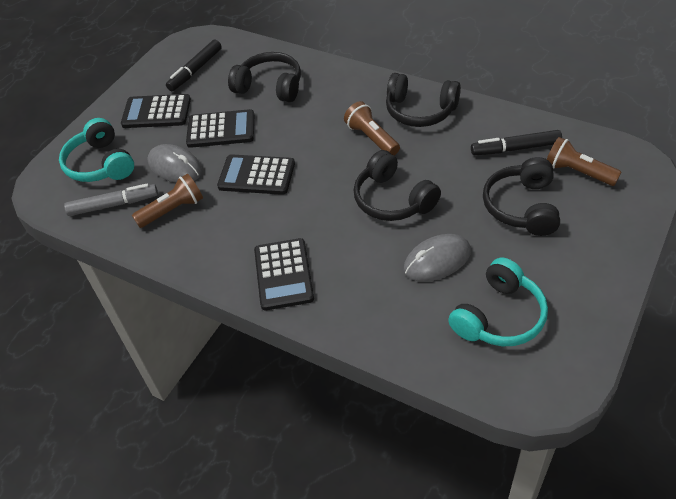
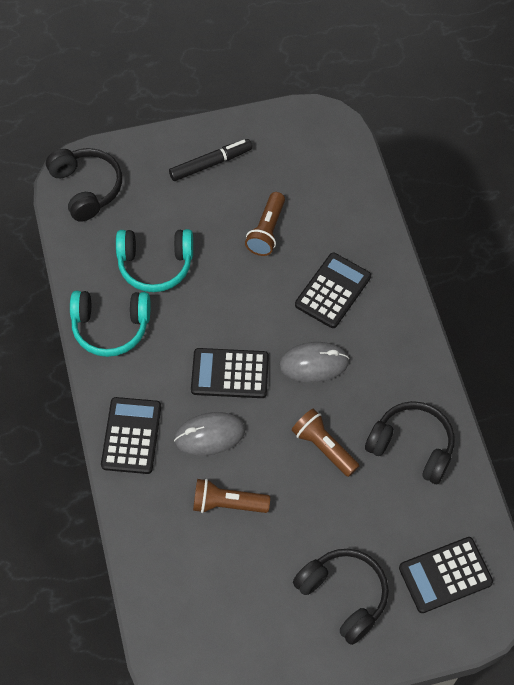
black headphones: [228,52,301,102] [354,150,441,221] [386,73,461,127] [483,157,560,236] = 4 -> [46,148,122,222] [293,549,389,645] [365,401,455,484] = 3
black marker: [166,40,222,91] [471,130,562,155] = 2 -> [169,139,252,181] = 1
grey marker: [64,183,158,216] = 1 -> none = 0

